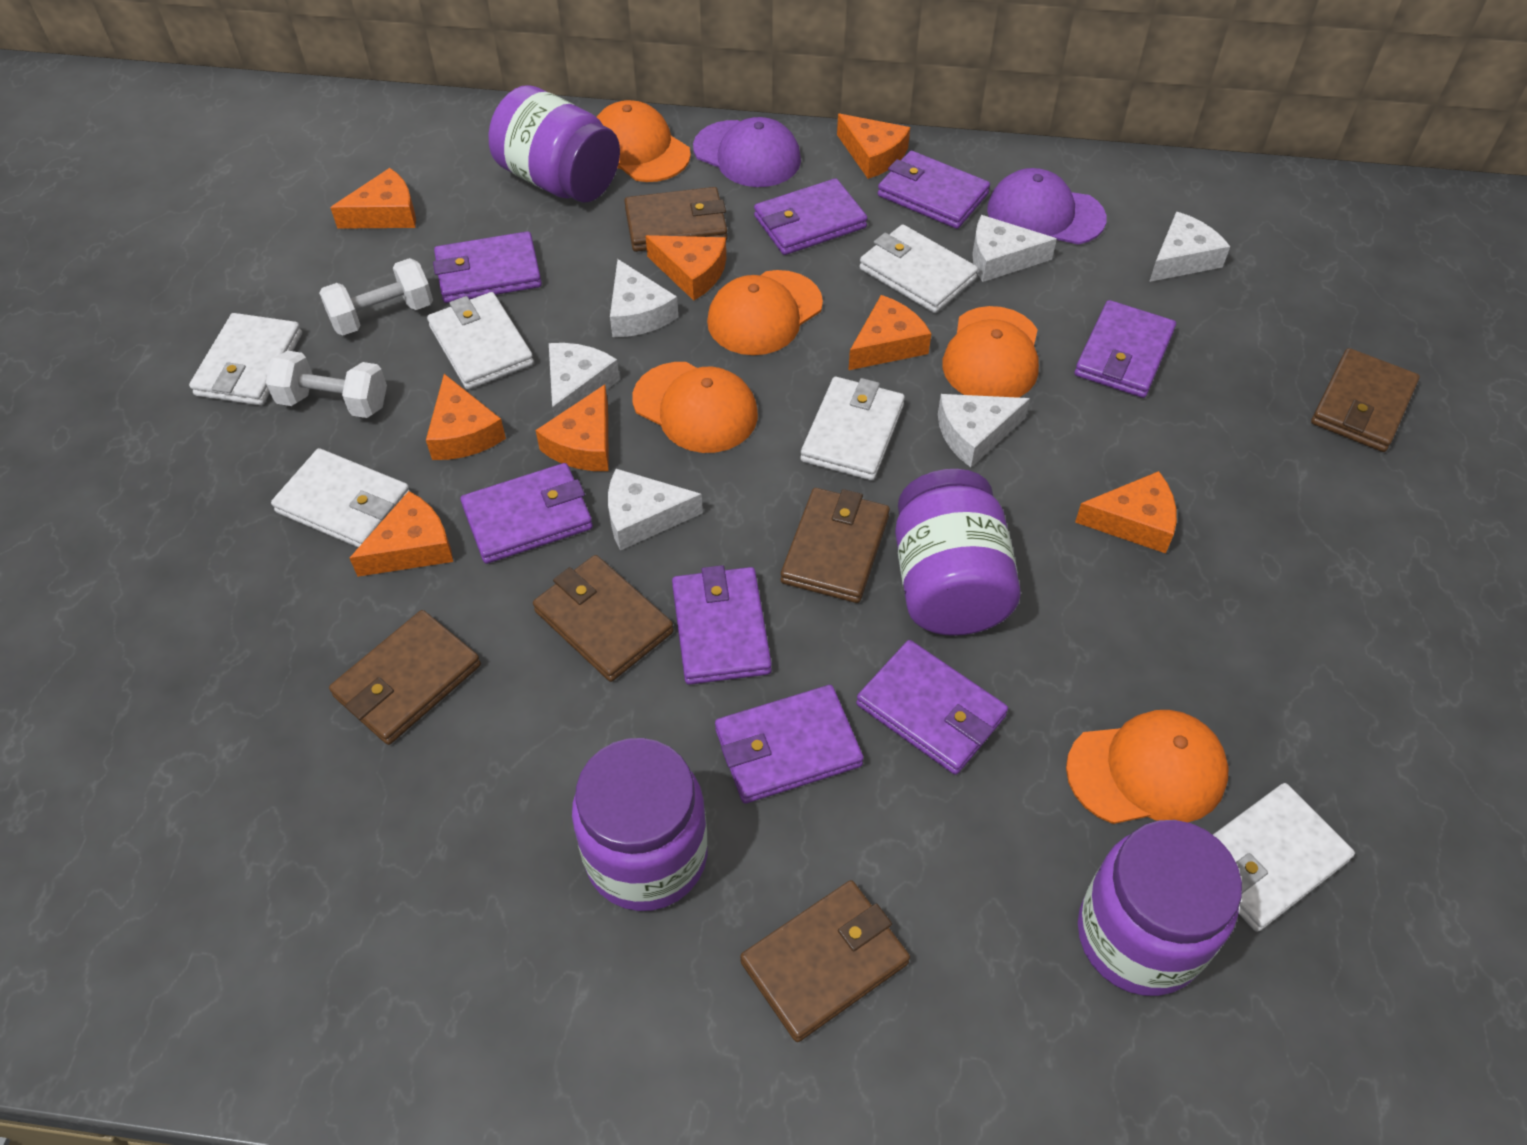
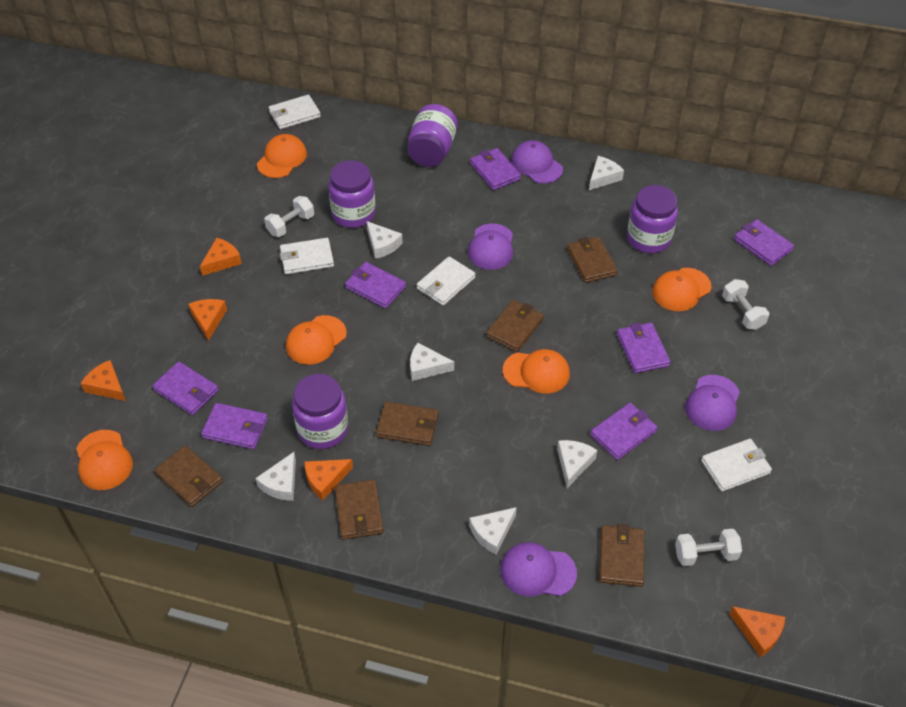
orange cheese: [330,168,416,229] [350,491,453,577] [426,374,506,460] [536,384,609,471] [646,235,726,301] [837,114,910,179] [848,295,931,370] [1075,471,1177,553] = 8 -> [81,360,126,401] [188,299,227,341] [200,238,242,276] [305,459,353,500] [729,606,785,658] = 5
purple cap: [693,117,801,187] [987,168,1106,245] = 2 -> [468,224,513,270] [500,542,577,596] [511,140,563,184] [685,375,740,431] = 4
purple wallet: [433,231,542,303] [461,463,593,564] [672,565,772,685] [715,685,864,804] [754,178,867,255] [856,640,1008,775] [878,151,990,229] [1075,300,1176,398] = 8 -> [152,362,219,415] [201,403,268,449] [345,262,406,309] [470,148,521,190] [590,403,658,460] [617,323,670,373] [734,219,794,266] = 7
white dumbbell: [266,351,387,418] [319,258,433,335] = 2 -> [264,196,314,237] [675,528,742,566] [722,279,769,330] = 3
white wallet: [189,313,302,406] [271,448,411,548] [427,292,534,390] [801,377,905,480] [859,224,978,313] [1213,783,1355,932] = 6 -> [268,95,321,129] [280,238,334,274] [417,256,475,306] [701,439,772,492] = 4

